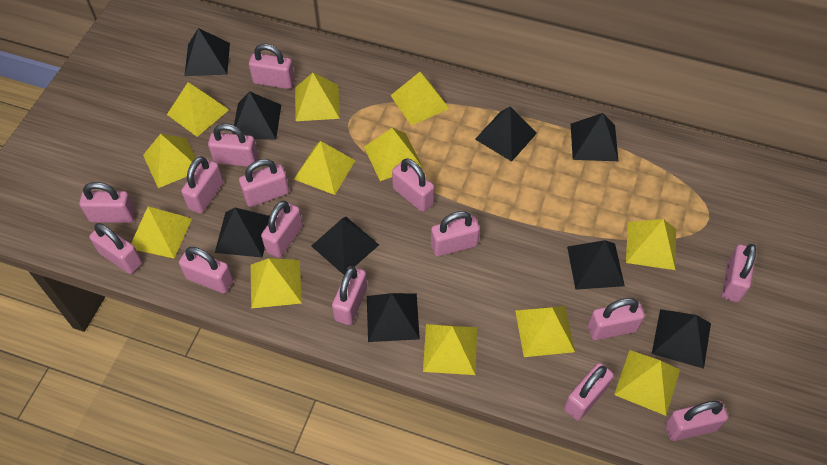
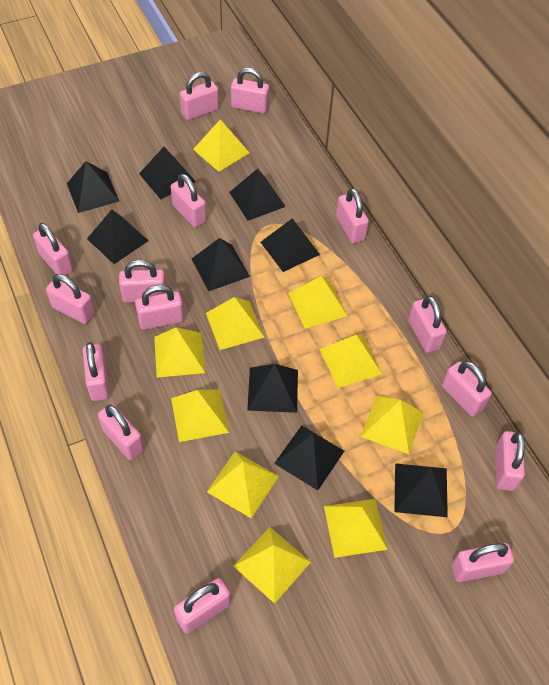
yellow pyramid: [131,206,192,258] [143,134,199,188] [167,82,229,137] [251,258,302,309] [294,141,356,195] [295,73,340,121] [364,128,423,181] [390,72,449,125] [423,324,477,375] [515,306,575,357] [614,350,680,416] [626,219,676,270] = 12 -> [154,327,205,378] [171,389,229,442] [193,119,250,172] [206,297,265,350] [207,451,279,518] [233,527,311,604] [288,276,347,329] [320,335,382,388] [324,499,388,558] [361,396,423,454] = 10

